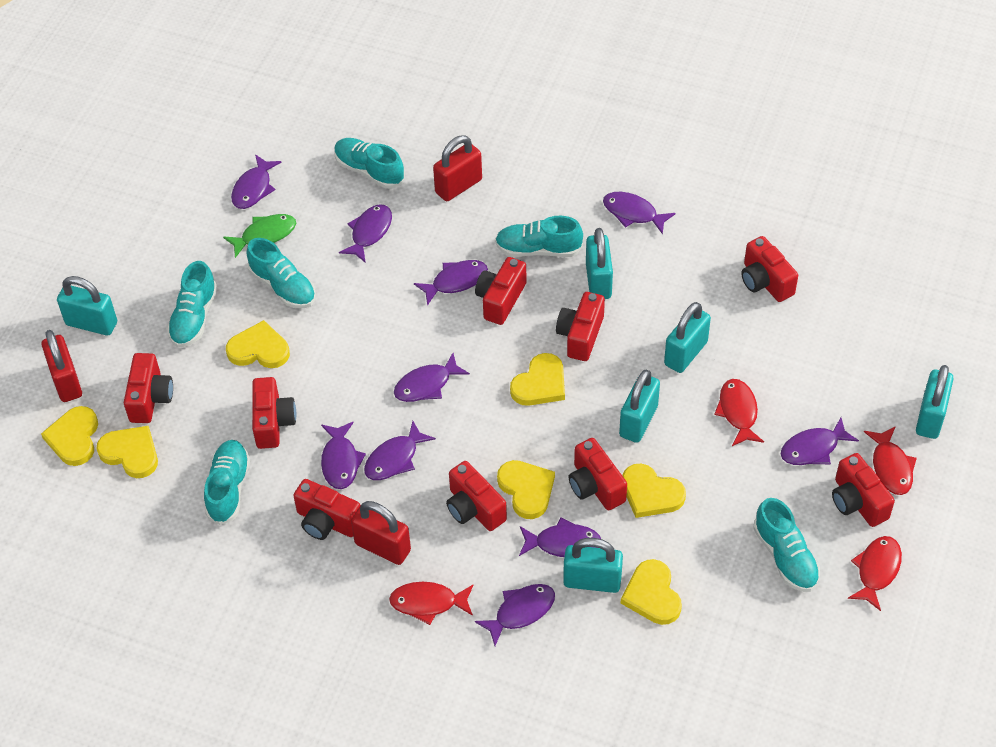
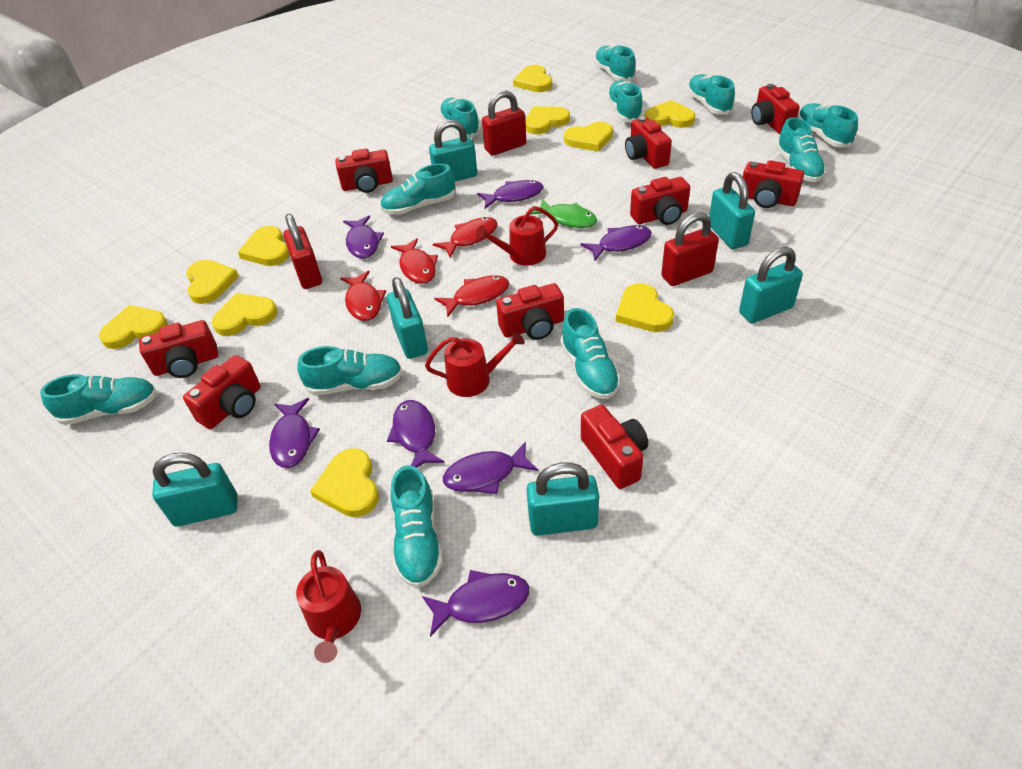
purple fish: [231,154,282,209] [321,422,366,489] [339,204,392,263] [364,421,436,480] [394,353,470,402] [414,260,488,306] [475,584,555,646] [519,518,601,557] [603,192,676,234] [781,418,859,465] = 10 -> [269,398,320,468] [343,215,384,259] [387,400,445,468] [422,570,530,637] [443,441,538,494] [477,180,544,209] [581,225,652,261] = 7
red watering can: none = 0 -> [296,550,361,663] [425,331,525,397] [476,206,558,266] = 3
turquoise shoe: [167,261,217,347] [204,440,250,525] [247,238,316,308] [334,138,405,189] [495,216,583,257] [753,498,820,592] = 6 -> [40,374,157,425] [297,346,403,395] [380,164,456,215] [391,465,443,588] [439,98,481,138] [560,308,621,399] [594,45,636,82] [607,80,643,123] [687,74,735,115] [776,118,826,182] [798,103,858,147] = 11
yellow heart: [41,406,98,466] [97,426,158,478] [226,320,290,368] [497,460,555,519] [510,353,565,406] [621,559,682,625] [622,464,686,518] = 7 -> [99,305,168,349] [186,260,239,304] [212,293,277,336] [238,226,290,266] [310,448,379,517] [513,65,552,92] [525,106,570,134] [564,122,613,151] [616,283,674,332] [645,100,695,128] = 10

